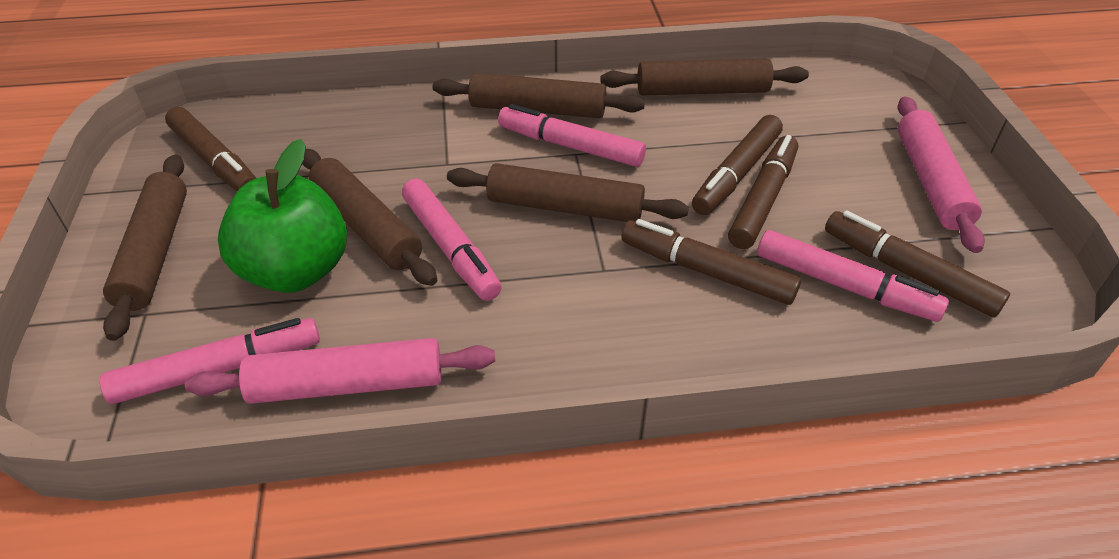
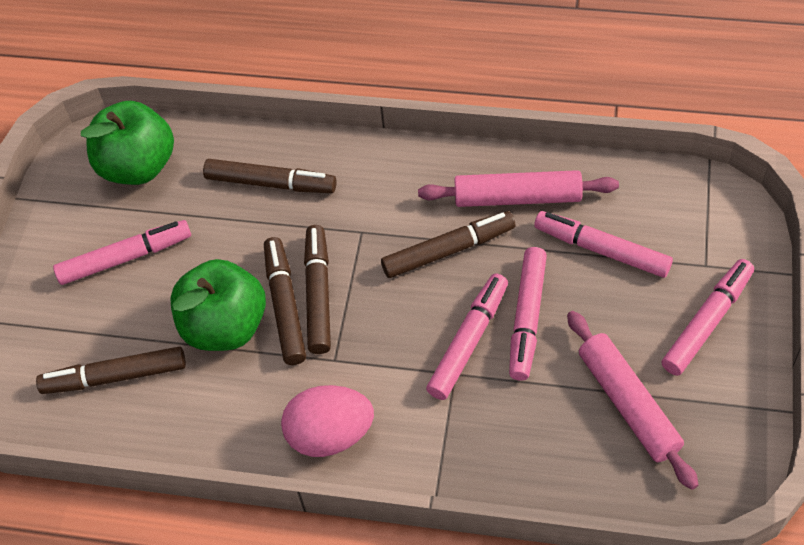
brown rolling pin: [103,154,187,341] [302,149,437,286] [433,73,645,118] [447,163,689,222] [600,59,809,95] = 5 -> none = 0
green apple: [218,139,347,293] = 1 -> [81,101,174,185] [170,259,266,351] = 2
pink egg: none = 0 -> [281,385,374,457] = 1
pink marker: [100,318,320,404] [402,179,502,301] [498,104,646,167] [757,230,949,322] = 4 -> [53,220,191,285] [426,274,508,400] [509,247,547,381] [534,211,673,278] [661,259,754,376] = 5

